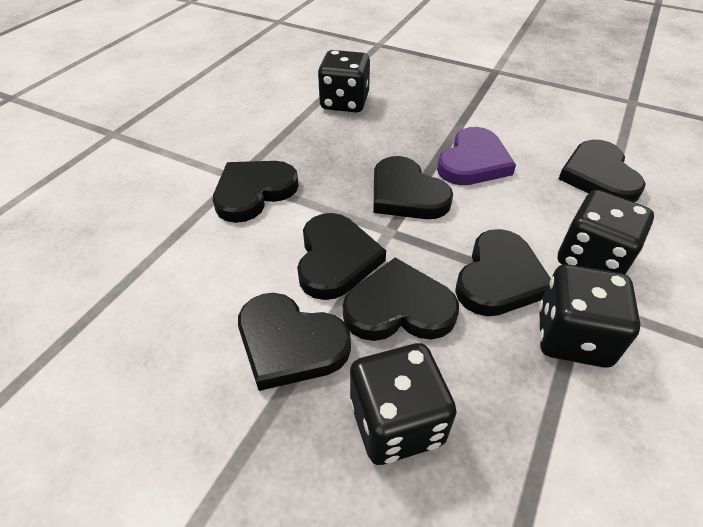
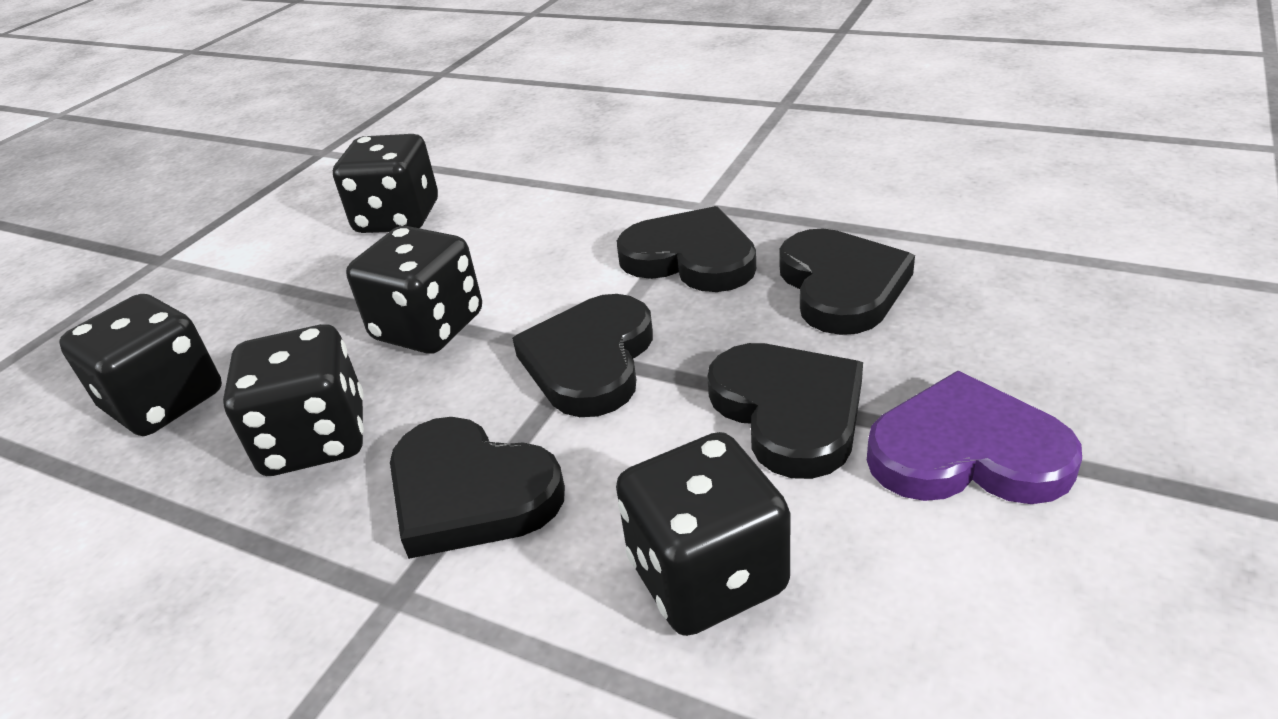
black dice: [318,50,370,112] [350,343,457,465] [539,264,641,368] [557,190,654,275] = 4 -> [59,294,222,436] [223,324,364,476] [333,134,438,233] [346,226,482,354] [616,432,790,636] = 5
black heart: [213,161,299,223] [238,293,351,391] [297,213,386,300] [343,258,459,341] [374,156,453,219] [455,229,551,316] [558,139,646,203] = 7 -> [390,417,565,559] [512,294,653,417] [617,206,756,292] [707,343,863,479] [779,229,915,335] = 5

